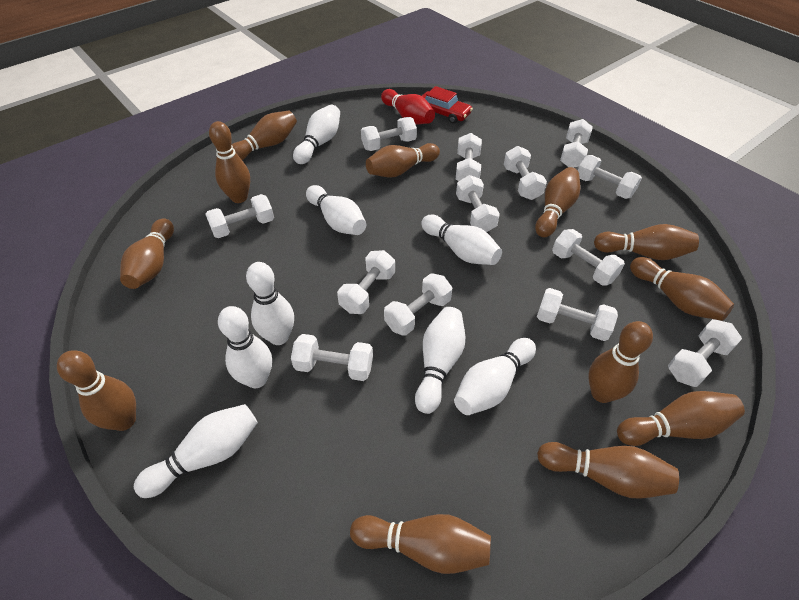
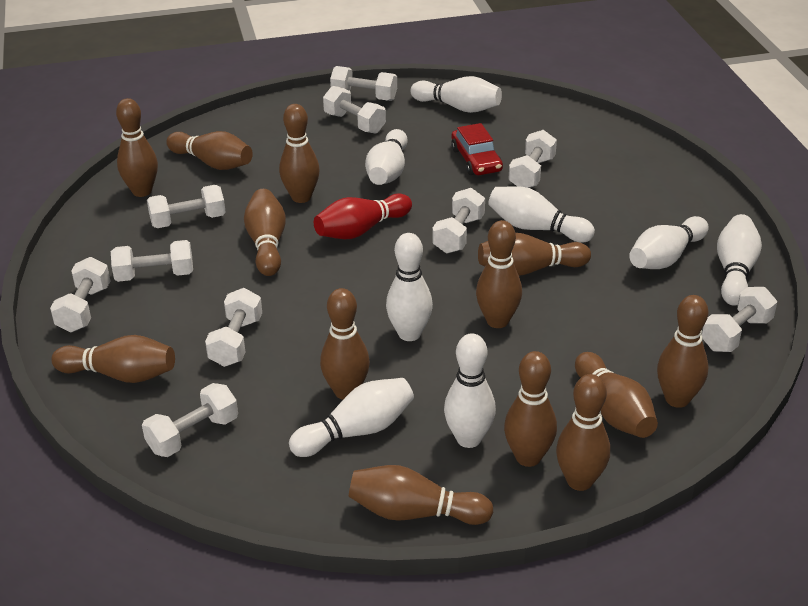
brown bowling pin: [57,350,136,431] [120,219,174,289] [209,121,250,203] [232,110,297,160] [350,514,491,574] [366,143,440,178] [535,167,580,237] [537,442,679,499] [588,321,653,403] [594,224,699,260] [617,391,745,446] [630,257,734,321] = 12 -> [51,335,175,383] [116,98,158,197] [166,131,253,170] [244,189,286,276] [279,104,320,203] [320,288,370,400] [348,465,493,525] [476,220,522,328] [478,233,591,276] [504,351,557,467] [556,374,610,491] [575,352,658,438] [657,295,708,408] = 13
white dumbbell: [205,194,274,238] [291,334,373,381] [337,250,395,314] [361,117,417,151] [384,273,453,336] [456,133,482,181] [456,175,500,232] [504,146,547,200] [537,288,618,341] [552,229,625,286] [560,119,593,168] [578,155,642,199] [668,319,742,387] = 13 -> [50,257,110,332] [111,240,193,282] [142,383,238,457] [147,185,226,228] [205,288,262,367] [323,86,386,134] [330,66,397,101] [433,188,485,254] [508,130,557,188] [702,287,777,352] = 10

